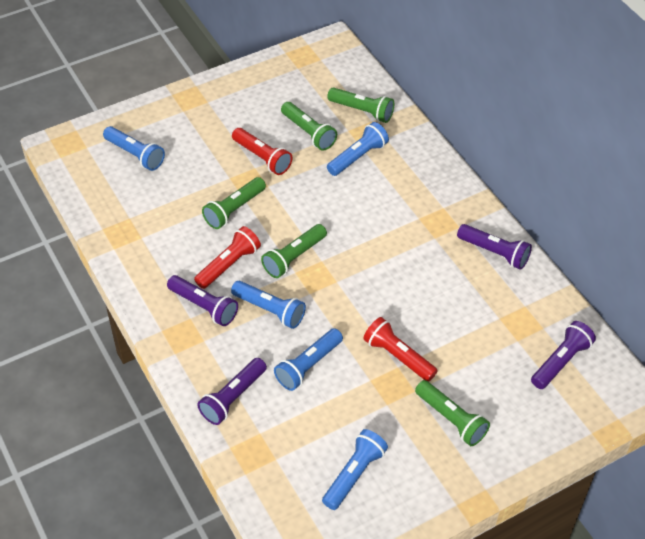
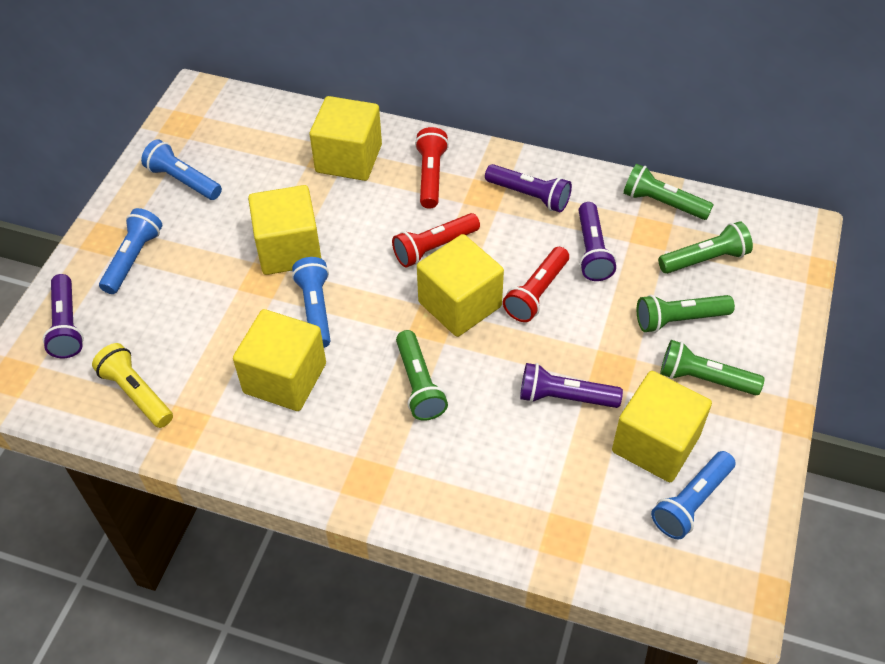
blue flashlight: [103,126,165,171] [231,281,306,329] [274,328,343,391] [322,429,388,510] [327,122,389,176] = 5 -> [99,208,162,294] [141,139,222,200] [292,257,331,348] [651,451,735,540] = 4
yellow cube: none = 0 -> [233,309,326,411] [248,185,322,275] [310,96,382,181] [417,234,504,337] [612,371,712,482] = 5
yellow flashlight: none = 0 -> [92,343,173,428] = 1

